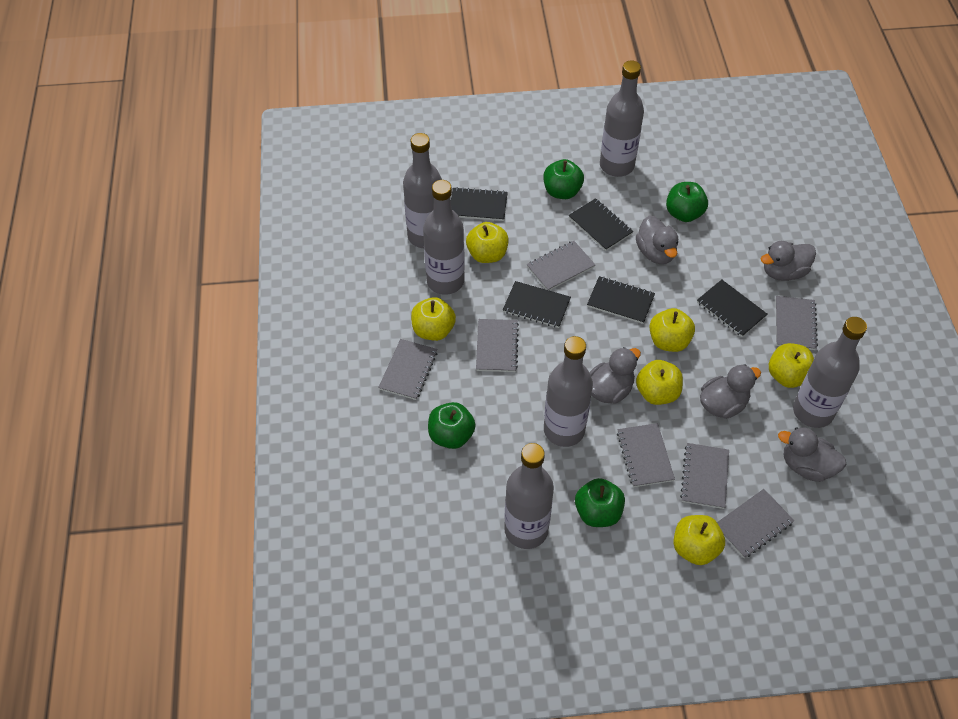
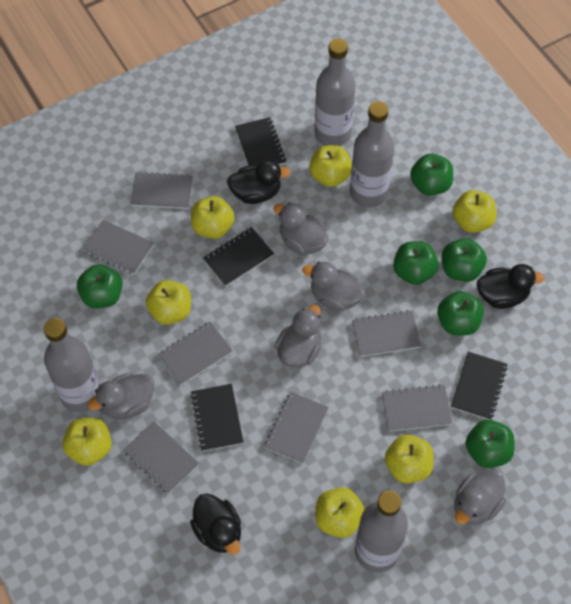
black duck: none = 0 -> [190,493,241,555] [227,159,291,204] [477,264,545,309] = 3
black notebook: [451,187,508,221] [503,281,571,328] [569,198,633,251] [587,276,655,324] [697,280,768,337] = 5 -> [190,384,244,452] [203,227,274,287] [235,117,287,166] [451,352,508,420] = 4
green apple: [428,402,476,449] [543,159,584,199] [575,478,625,527] [666,182,708,222] = 4 -> [77,264,123,308] [393,241,439,285] [410,154,453,196] [437,291,484,336] [442,238,487,282] [466,420,515,468] = 6
grey bottle: [403,133,442,248] [423,180,465,295] [504,443,554,549] [544,336,593,447] [600,60,644,177] [793,317,867,428] = 6 -> [44,318,100,412] [315,38,356,146] [350,101,394,208] [355,491,408,573] = 4
yellow apple: [411,297,456,341] [466,222,509,263] [636,360,683,405] [649,308,695,352] [673,515,725,565] [769,343,814,388] = 6 -> [62,418,112,466] [146,280,191,325] [191,196,235,239] [309,145,352,187] [315,487,365,538] [385,435,434,483] [452,190,497,233] = 7

